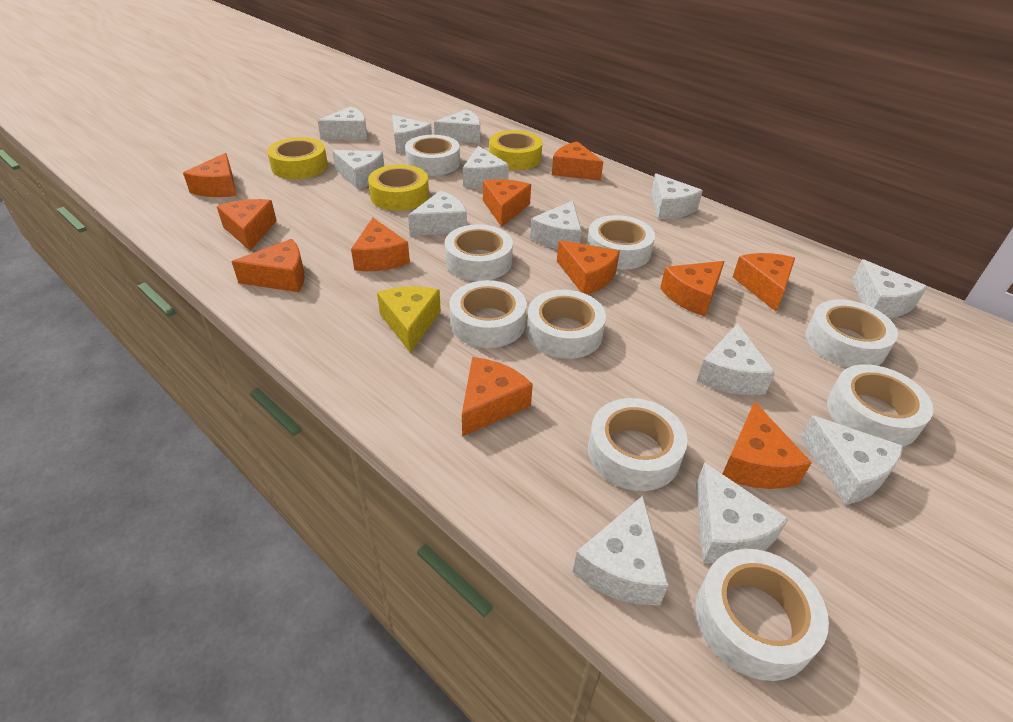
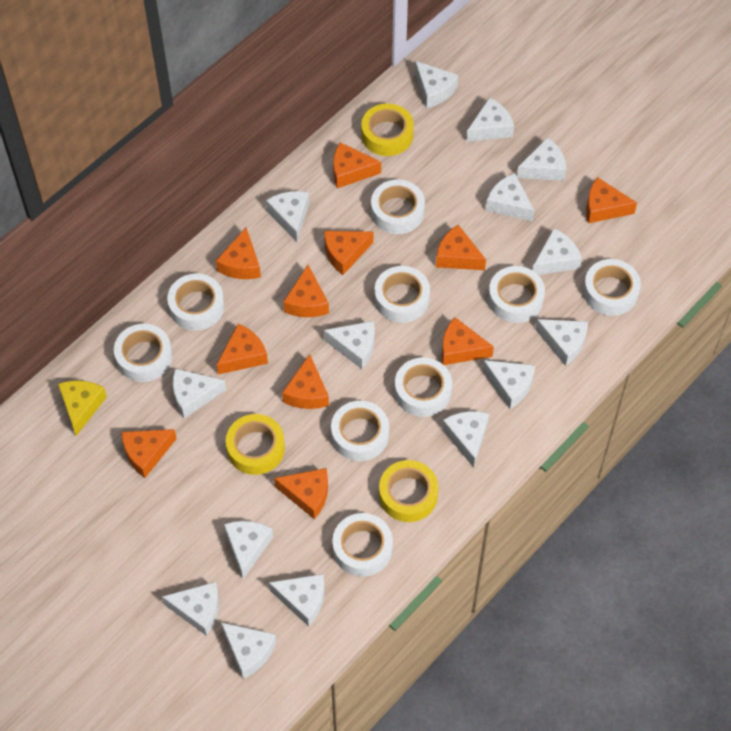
white cheese: [318,106,367,140] [332,150,384,189] [392,115,432,152] [408,191,467,236] [434,109,480,143] [463,146,509,188] [530,201,582,249] [573,496,668,605] [651,173,703,219] [696,462,788,563] [697,323,775,395] [800,415,903,505] [852,259,928,318] = 13 -> [162,582,219,636] [173,369,226,418] [221,622,276,679] [224,521,273,579] [266,191,309,242] [269,574,325,626] [324,321,375,369] [415,61,458,108] [442,411,489,468] [466,97,514,142] [483,360,535,409] [486,173,534,221] [517,137,566,181] [532,228,582,275] [535,319,588,366] = 15

